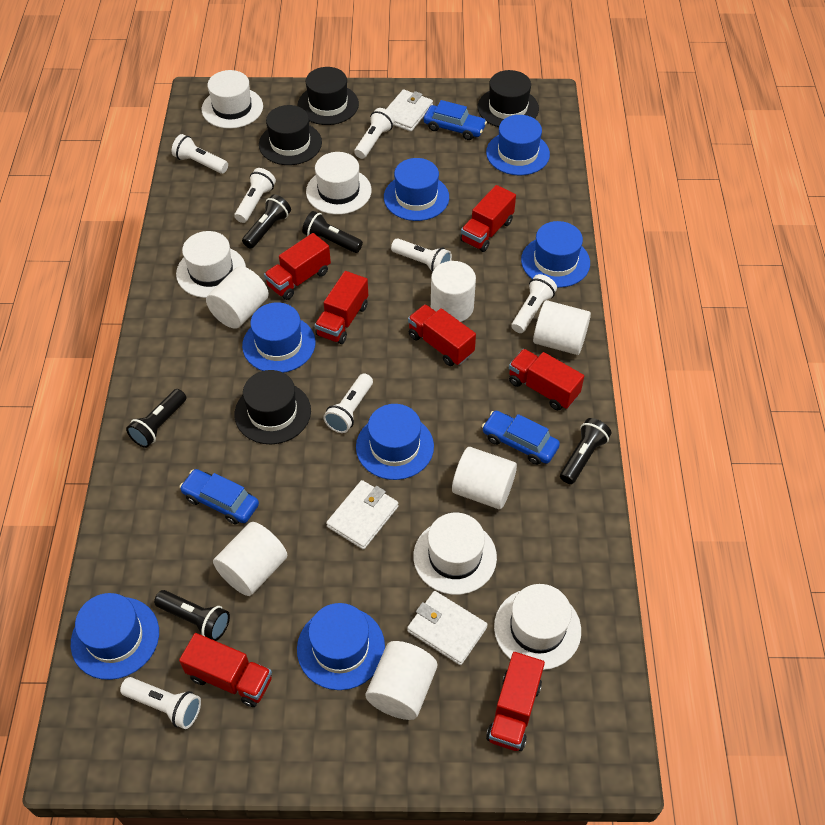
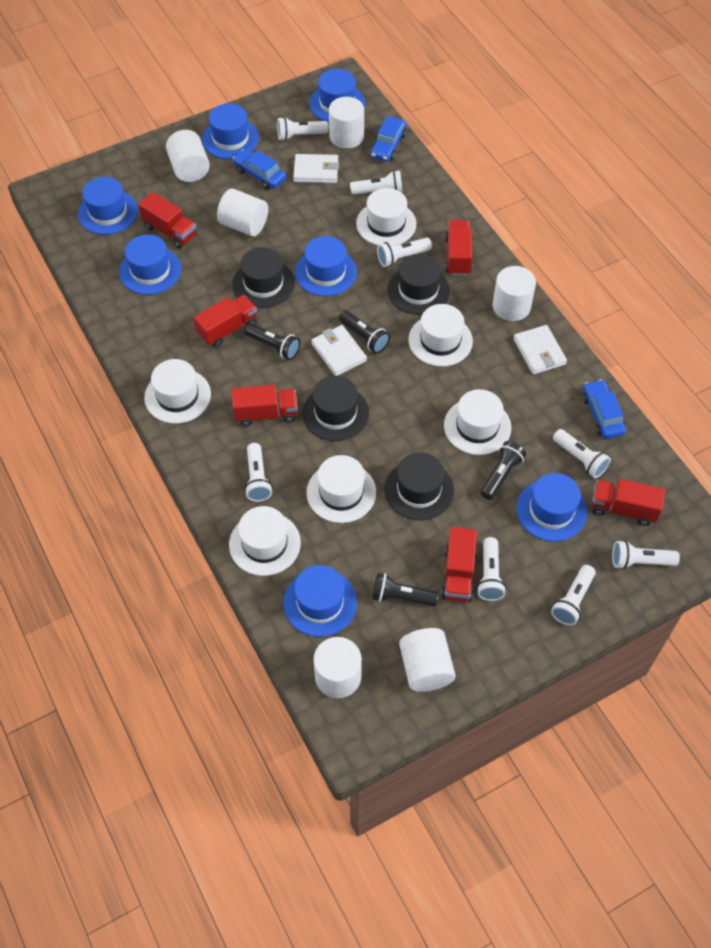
black flashlight: [126,389,186,448] [154,590,230,641] [242,194,291,249] [302,211,363,253] [560,418,611,484] = 5 -> [245,323,300,360] [339,310,390,354] [372,573,439,607] [481,441,526,500] = 4
red truck: [179,633,272,707] [264,233,331,300] [315,271,368,344] [408,304,476,366] [460,185,516,252] [486,652,545,751] [509,349,584,410] = 7 -> [138,192,197,249] [193,295,257,347] [232,385,298,426] [441,527,477,602] [445,220,472,275] [591,479,665,526] = 6
white flashlight: [120,677,201,729] [171,134,228,174] [234,168,276,223] [323,373,373,433] [354,108,395,159] [391,238,452,272] [511,274,557,333] = 7 -> [244,443,273,502] [277,117,328,141] [350,170,403,195] [377,238,432,267] [477,537,506,601] [551,565,596,626] [553,429,611,478] [612,540,680,569] = 8
white hat: [176,231,246,298] [202,70,263,129] [306,152,371,215] [413,513,497,595] [494,584,581,670] = 5 -> [144,359,211,424] [229,506,301,576] [307,455,376,523] [356,188,416,245] [408,304,473,367] [444,389,511,455] = 6

